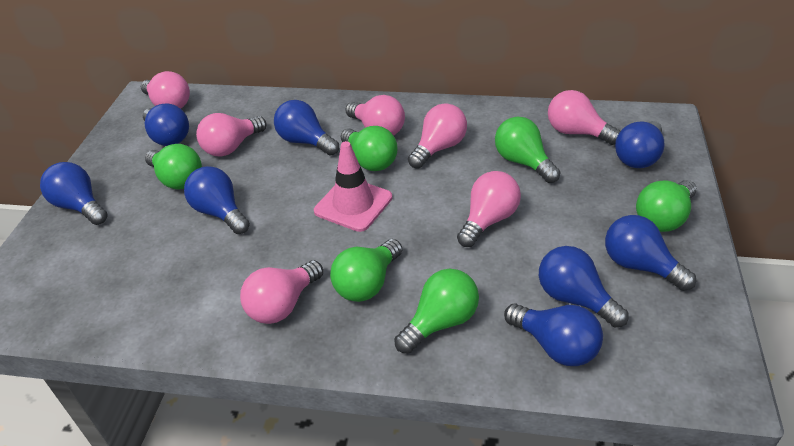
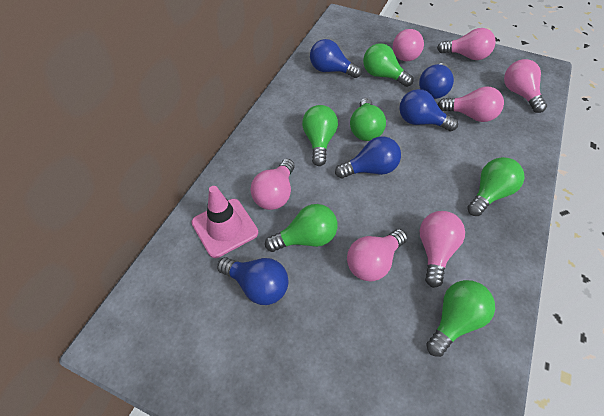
blue light bulb: [40,162,108,225] [143,103,189,146] [184,166,250,234] [274,100,339,156] [504,304,603,366] [539,246,628,328] [605,215,696,291] [615,121,664,168] = 8 -> [217,257,289,305] [310,39,362,78] [335,136,401,178] [399,89,458,131] [419,63,454,99] = 5

